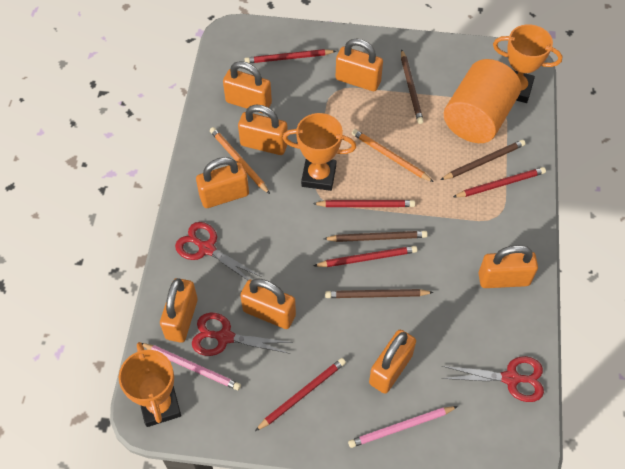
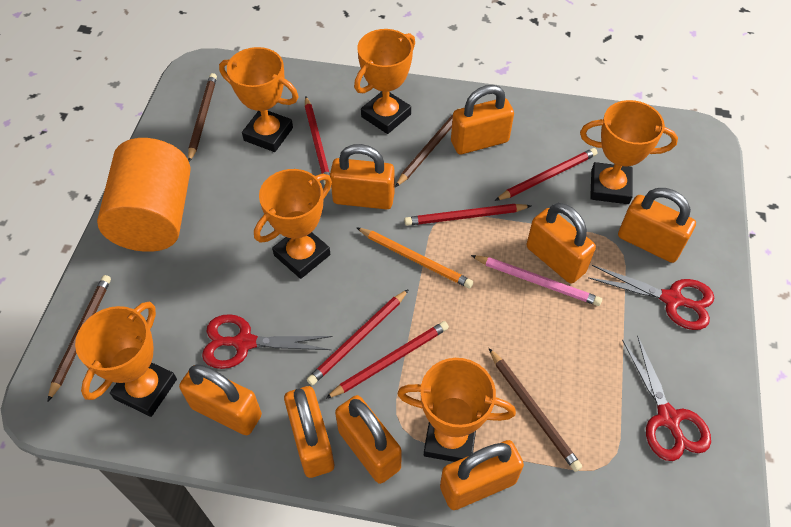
orange pencil: [210,127,270,194] [352,129,434,182] = 2 -> [356,227,473,289] = 1
orange trophy: [119,342,181,427] [283,113,356,191] [493,24,563,103] = 3 -> [75,302,177,417] [219,47,298,152] [254,169,332,279] [354,29,415,134] [397,358,516,462] [580,100,678,204] = 6
pink pencil: [142,343,241,390] [348,406,458,448] = 2 -> [471,255,602,306] = 1

